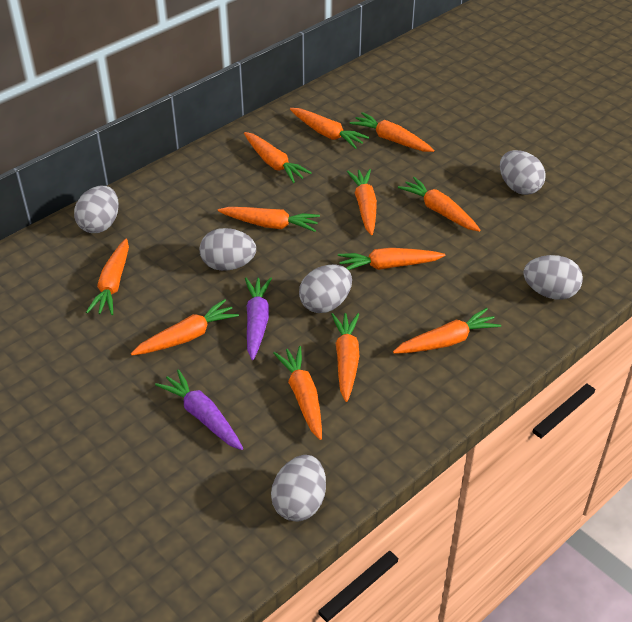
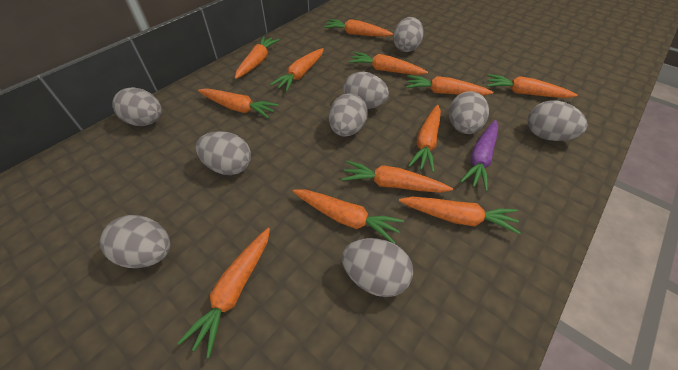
grey egg: [74,186,119,233] [200,228,256,271] [271,455,326,522] [299,265,352,313] [500,150,546,195] [523,255,583,300] = 6 -> [100,215,171,268] [112,87,162,126] [196,131,251,175] [329,94,368,137] [342,238,413,297] [343,72,389,109] [393,17,424,52] [449,91,489,134] [528,100,588,141] = 9
purple carrot: [155,369,243,450] [245,277,272,360] = 2 -> [460,120,498,191] = 1

